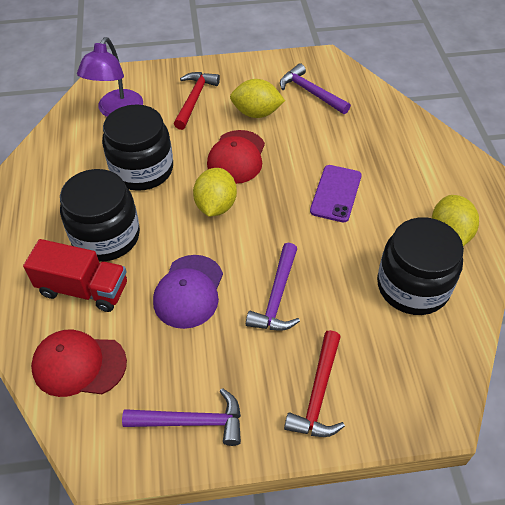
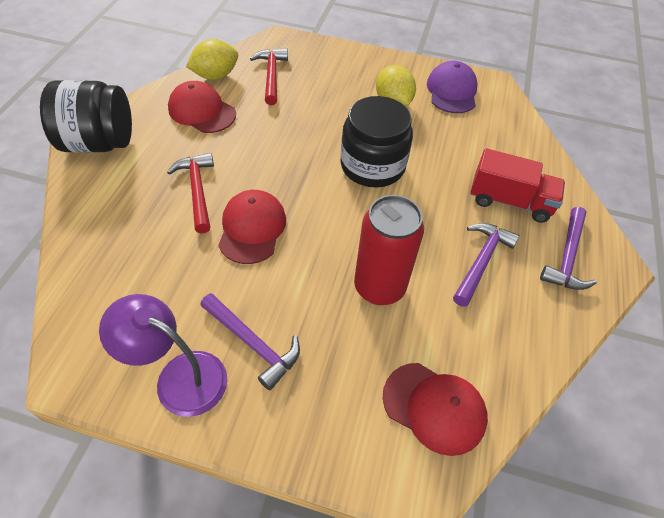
black jar: [60,169,140,262] [102,104,173,191] [377,217,464,315] = 3 -> [40,80,132,153] [340,96,413,188] = 2
purple phone: [310,165,362,222] = 1 -> none = 0
red can: none = 0 -> [354,195,424,305] = 1
red cap: [31,329,127,397] [207,130,265,184] = 2 -> [168,81,236,133] [218,190,286,264] [383,363,488,456] = 3
yellow lemon: [193,168,237,217] [230,79,285,118] [432,195,479,246] = 3 -> [186,39,238,80] [376,65,416,106] = 2

